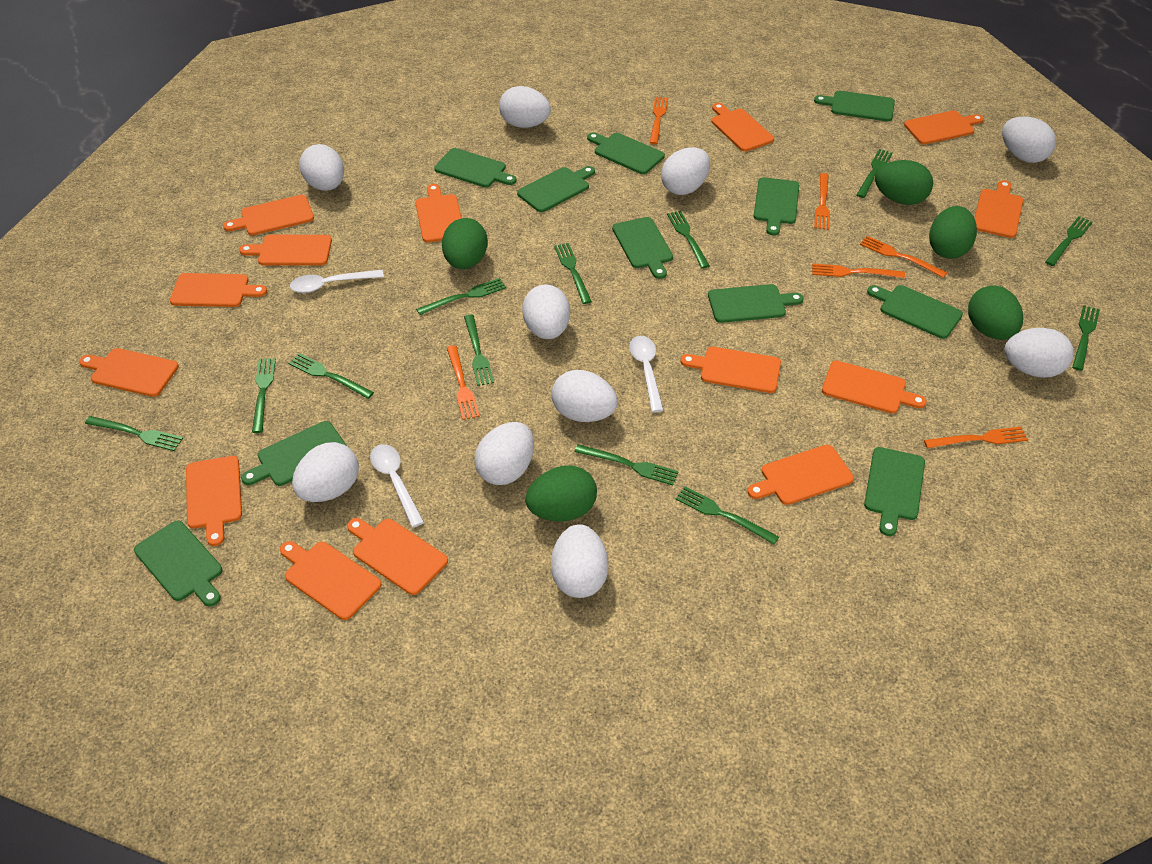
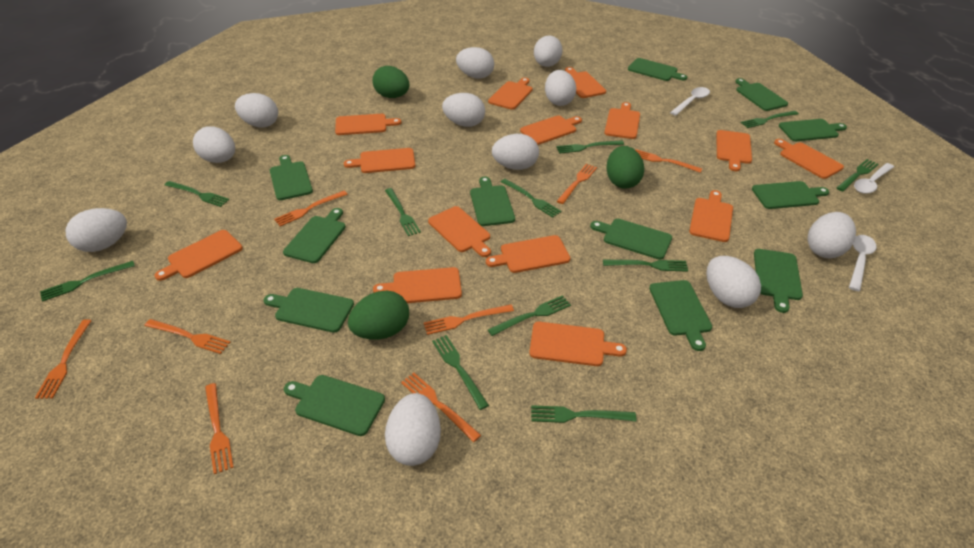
green cutting board: [134,520,223,607] [241,421,347,486] [434,148,516,188] [517,166,595,212] [587,132,665,174] [612,217,673,279] [708,284,804,323] [754,177,799,235] [814,91,895,122] [864,447,925,536] [867,285,963,339] = 11 -> [263,288,354,333] [270,155,313,200] [283,208,346,263] [284,375,385,436] [470,176,515,226] [590,219,672,260] [628,58,687,81] [649,280,712,351] [735,78,788,111] [752,181,829,209] [754,249,803,313] [779,119,847,141] = 12
green egg: [442,218,488,269] [525,466,597,522] [875,160,933,205] [929,206,977,259] [968,285,1023,340] = 5 -> [348,291,409,340] [373,66,409,98] [606,146,644,189] = 3
green fork: [85,416,183,451] [252,358,276,433] [288,353,374,399] [416,278,506,315] [464,315,494,386] [554,243,592,304] [575,444,678,485] [667,211,710,268] [676,487,779,544] [857,149,893,198] [1045,216,1093,266] [1072,305,1100,371] = 12 -> [40,261,135,302] [165,181,230,207] [385,188,421,236] [432,335,489,410] [488,295,571,336] [501,179,561,218] [531,405,636,423] [556,140,624,154] [603,260,688,272] [741,111,799,128] [837,159,878,191] = 11
orange fork: [447,345,480,420] [649,97,668,144] [812,264,905,278] [814,173,830,230] [860,236,947,278] [924,427,1028,448] = 6 -> [35,319,92,399] [145,319,230,354] [205,383,234,474] [274,191,348,226] [401,373,481,442] [424,304,514,335] [557,164,597,204] [635,149,703,173] = 8
white egg: [292,442,359,502] [299,144,344,191] [474,422,534,485] [499,86,551,128] [522,285,570,339] [551,524,608,598] [552,370,618,422] [661,147,710,195] [1002,117,1056,163] [1004,328,1074,378] = 10 -> [65,208,127,252] [193,126,235,163] [235,93,278,128] [385,393,441,466] [442,93,485,127] [456,47,494,79] [492,134,539,170] [534,36,563,67] [545,70,576,106] [706,256,761,308] [808,212,856,258] = 11

